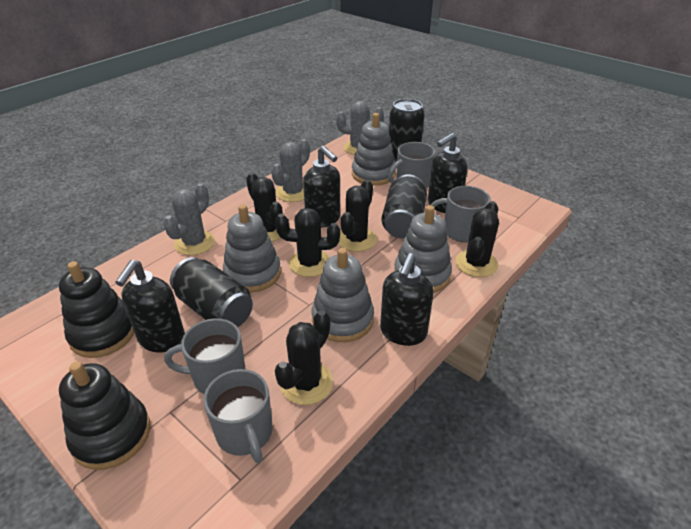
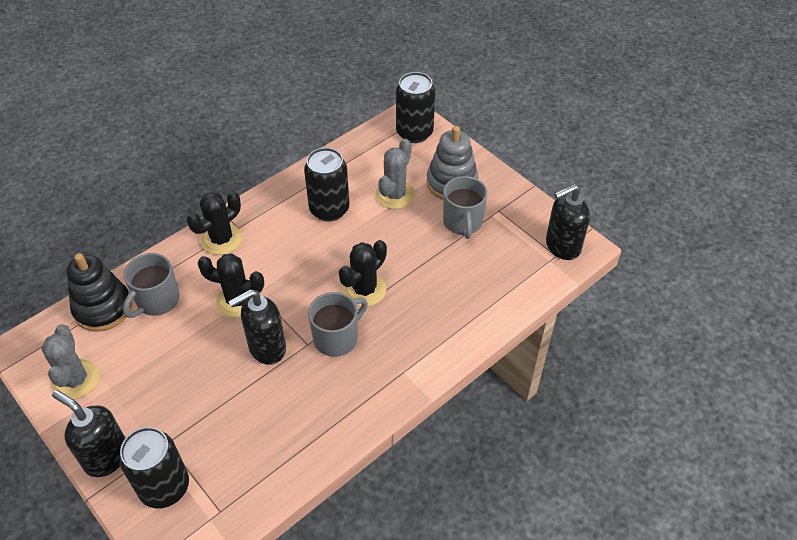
black cactus: [246,173,283,241] [275,208,340,277] [275,310,333,405] [338,180,377,252] [455,201,499,277] = 5 -> [187,191,242,255] [198,253,264,318] [339,240,387,307] = 3
black soap dispenser: [115,260,185,352] [303,146,340,228] [380,253,434,346] [428,133,467,213] = 4 -> [52,390,125,477] [228,289,286,365] [546,184,590,260] = 3
black stacking toy: [59,261,134,358] [59,361,151,470] = 2 -> [67,253,132,332] = 1
grey cactus: [163,183,215,256] [271,139,310,202] [336,101,384,155] = 3 -> [41,324,99,400] [376,139,415,209] = 2
grey mug: [164,318,246,394] [203,369,272,463] [388,142,435,188] [431,186,491,242] = 4 -> [123,253,180,318] [308,292,368,357] [443,176,487,239] = 3
grey stacking toy: [223,204,281,293] [311,248,374,342] [352,113,396,186] [394,205,452,293] = 4 -> [427,126,478,200] = 1

